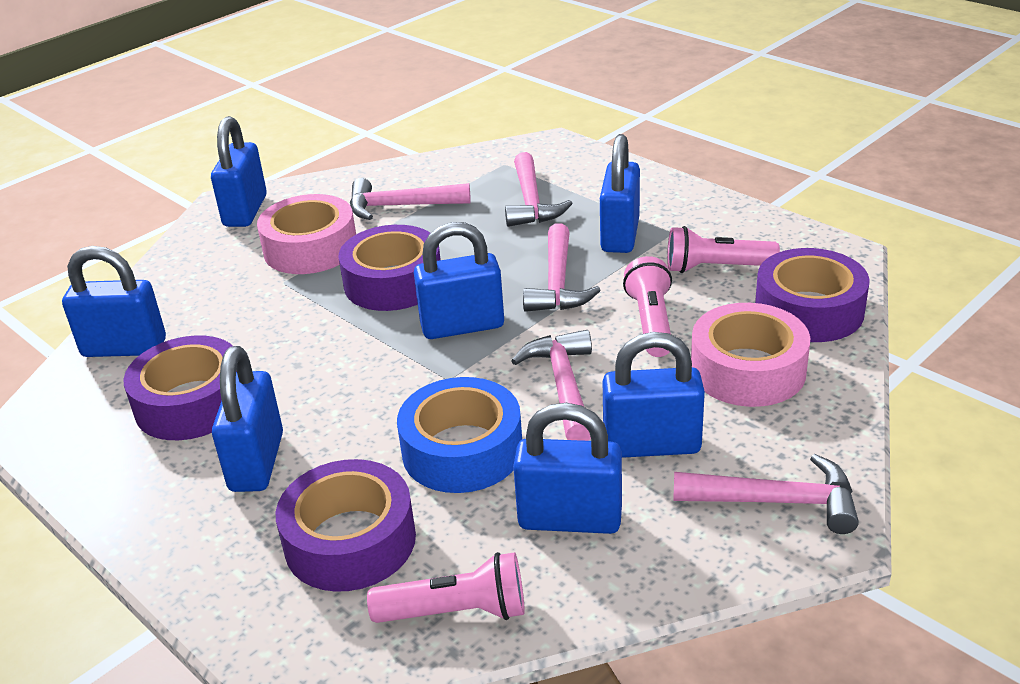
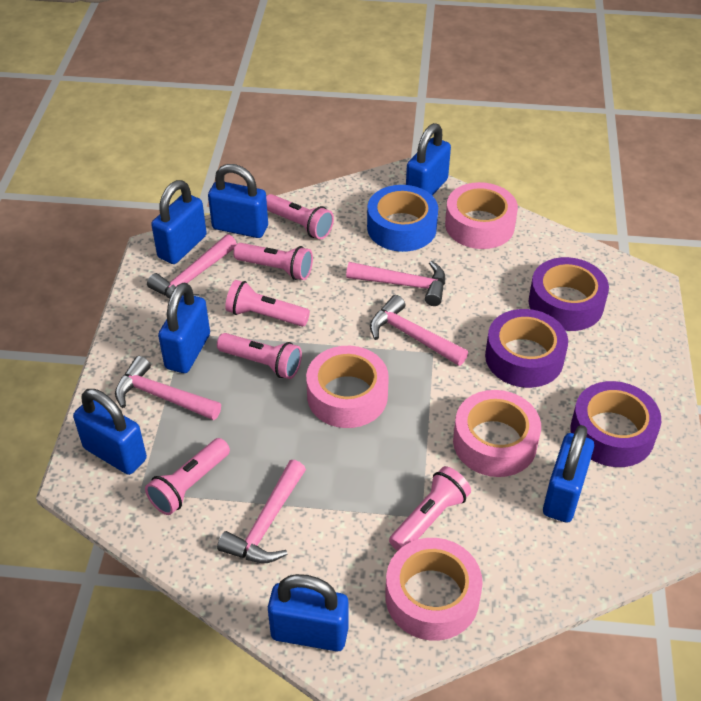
pink flashlight: [367,552,525,623] [623,256,672,357] [667,226,780,273] = 3 -> [145,438,230,515] [217,333,302,379] [225,280,310,327] [233,243,313,280] [266,194,334,239] [389,466,471,551] = 6
pink tape: [257,194,356,274] [691,303,810,407] = 2 -> [306,346,389,428] [385,538,483,641] [445,182,518,249] [453,390,541,477] = 4
purple tape: [123,336,237,440] [276,459,416,592] [338,225,441,311] [755,248,870,342] = 4 -> [485,309,568,388] [529,257,609,331] [570,381,661,467] = 3

